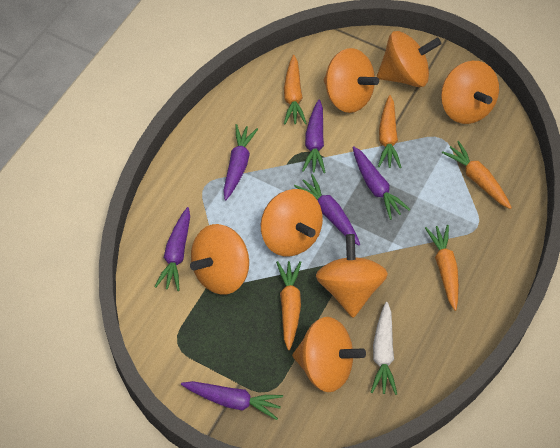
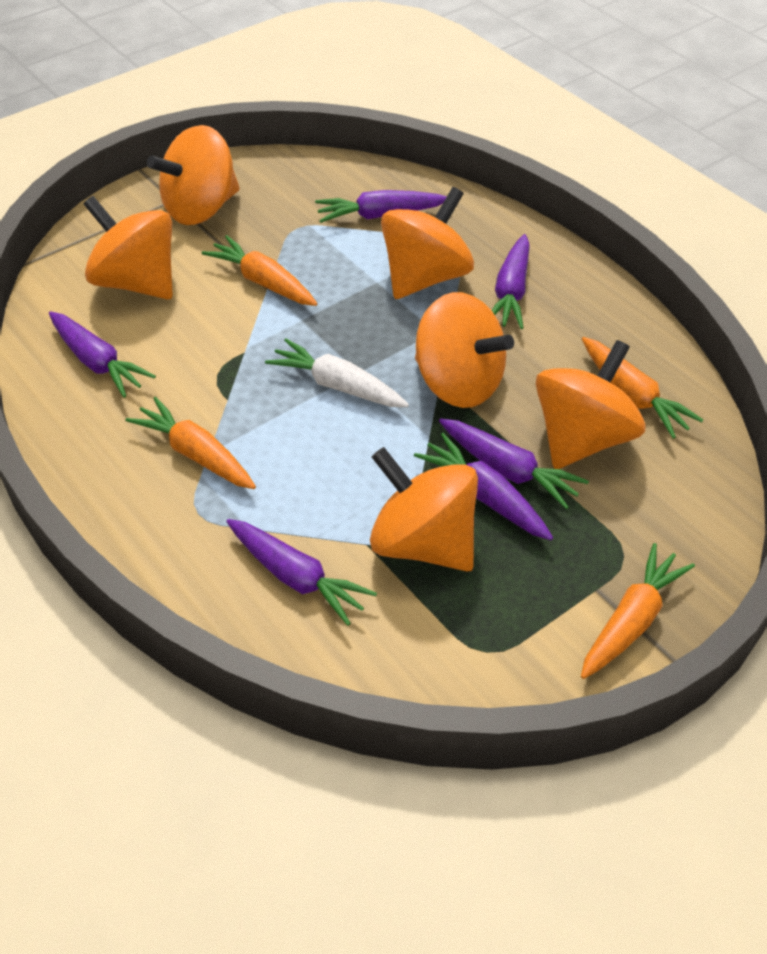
orange carrot: [276,261,301,350] [284,55,307,124] [378,95,402,168] [425,225,459,311] [442,141,512,209] = 5 -> [125,397,256,489] [202,235,317,306] [581,543,695,679] [582,337,703,439] = 4
orange spinning top: [190,224,249,295] [261,189,323,256] [292,317,366,392] [316,234,388,318] [324,48,379,113] [377,31,441,87] [441,61,499,124] = 7 -> [84,196,173,299] [147,125,240,225] [370,447,478,572] [381,187,474,299] [415,292,514,408] [536,340,645,469] = 6

